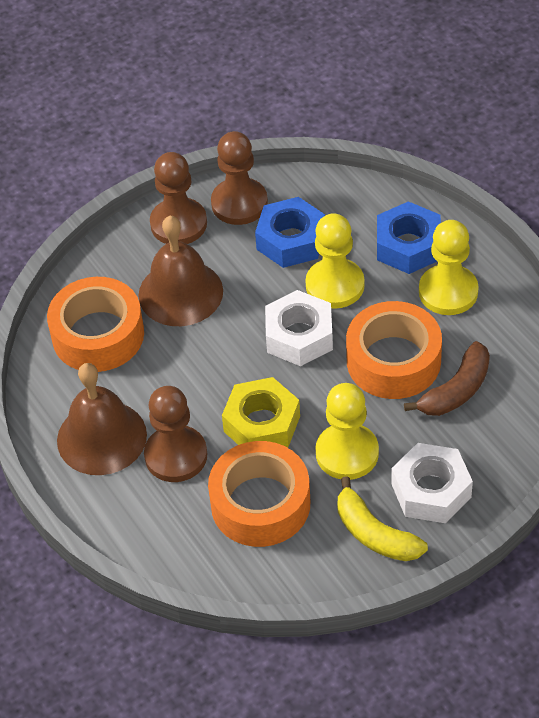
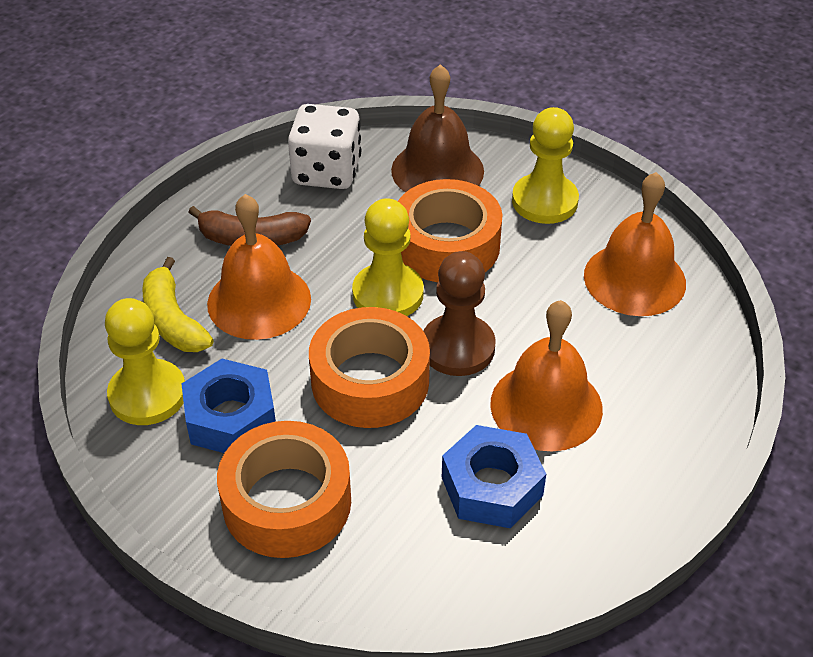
brown bell: [57,363,147,475] [138,216,223,326] = 2 -> [391,64,484,193] = 1
brown pawn: [144,386,207,482] [150,152,207,244] [211,131,268,225] = 3 -> [423,251,496,376] = 1
orange bell: none = 0 -> [207,194,311,340] [490,300,603,451] [584,172,686,316] = 3
white dice: none = 0 -> [288,104,361,189] = 1
white nut: [265,290,333,366] [391,443,473,523] = 2 -> none = 0
yellow nut: [222,377,300,448] = 1 -> none = 0

